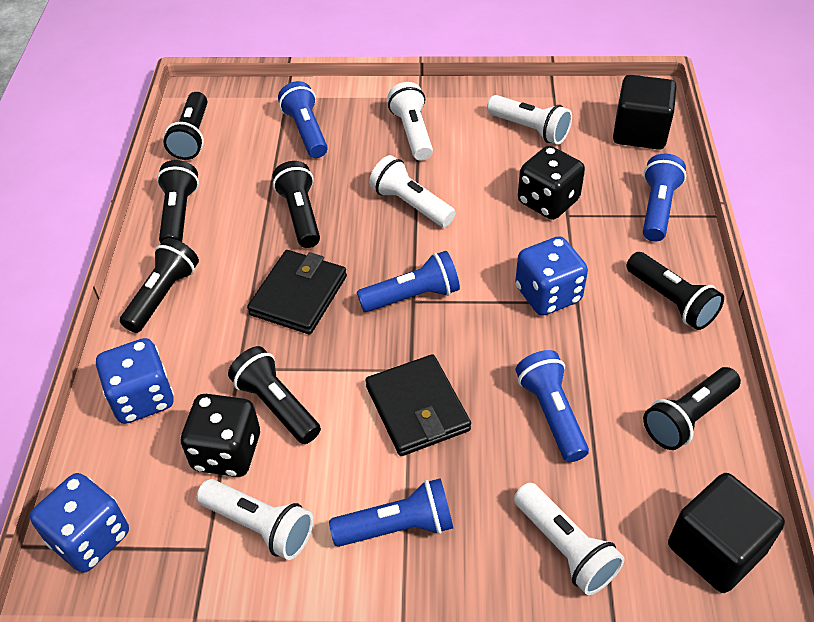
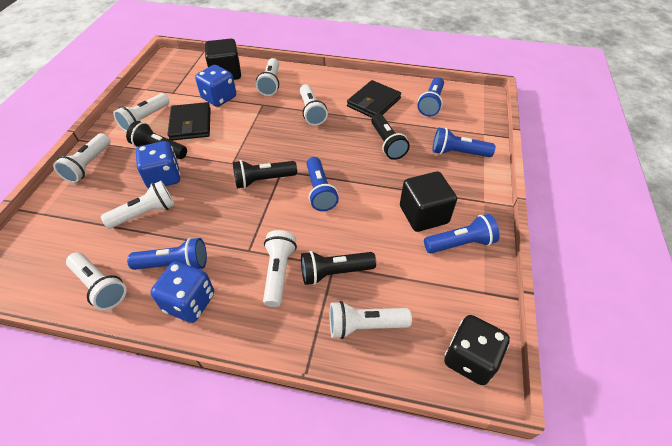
black dice: [180,394,260,477] [518,146,585,220] = 2 -> [444,315,510,385] = 1
black flashlight: [120,238,199,333] [157,160,199,243] [163,92,207,160] [228,346,321,444] [272,161,320,248] [626,252,724,330] [643,367,741,450] = 7 -> [126,121,187,159] [233,160,297,189] [301,251,376,285] [371,114,410,160] = 4
white flashlight: [197,479,313,560] [369,155,456,227] [387,82,433,161] [487,95,572,145] [514,483,624,595] = 5 -> [53,133,111,183] [66,252,127,310] [101,181,175,229] [113,93,170,132] [256,58,279,96] [263,230,297,307] [300,84,328,126] [330,301,412,339] = 8

